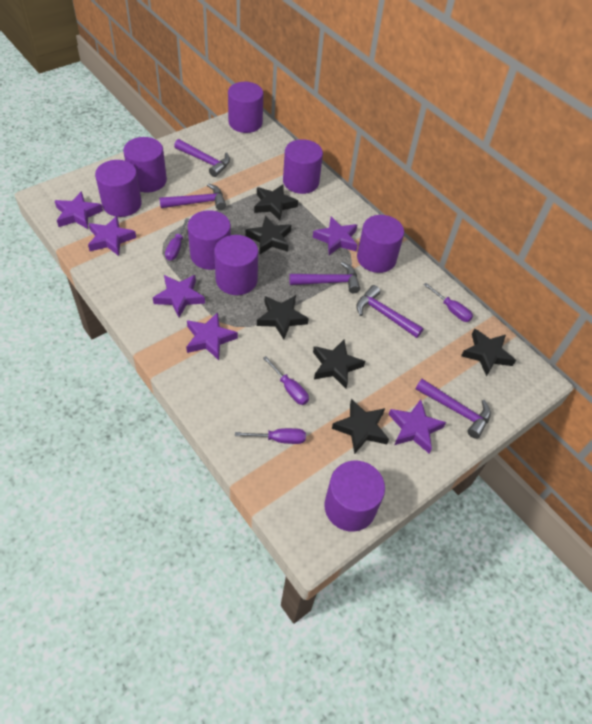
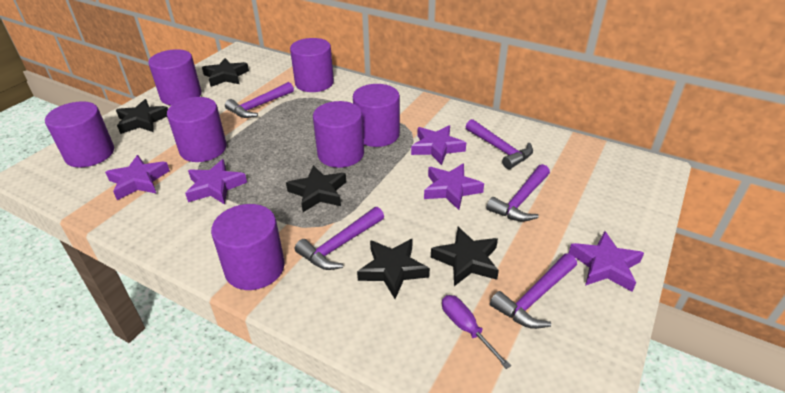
black star: [246,216,291,255] [254,184,298,221] [257,295,309,339] [313,339,365,388] [332,399,389,454] [461,329,516,377] = 6 -> [116,99,168,134] [202,58,249,87] [286,165,346,212] [357,238,430,299] [431,227,499,286] = 5
purple cylinder: [95,160,142,217] [123,137,167,193] [187,210,231,270] [214,235,258,295] [228,82,263,133] [283,139,323,194] [324,461,385,532] [357,215,404,273] = 8 -> [45,101,114,167] [148,49,202,105] [167,97,227,162] [211,204,285,290] [290,38,334,92] [313,101,364,168] [353,84,400,147] = 7
purple screwdriver: [165,218,189,261] [235,428,306,444] [263,356,309,405] [423,283,473,322] = 4 -> [442,295,511,369] = 1
purple star: [55,191,103,229] [88,216,136,256] [153,275,205,317] [186,312,238,360] [313,217,358,255] [388,399,446,453] = 6 -> [105,155,170,200] [185,159,247,204] [411,125,466,165] [424,163,484,210] [569,231,644,292] = 5

